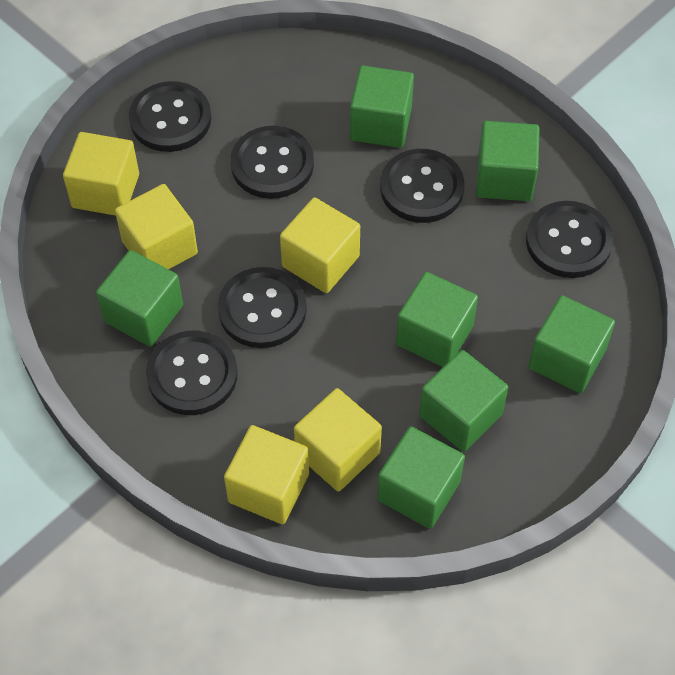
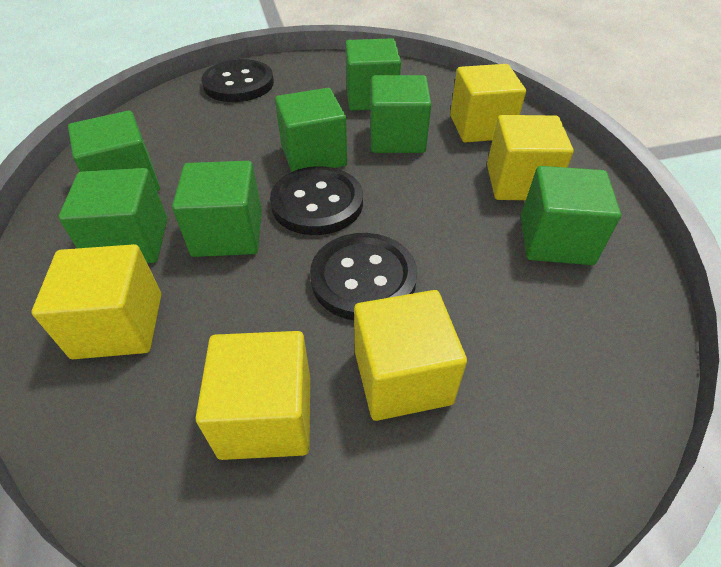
black button: [129,81,211,152] [146,331,238,415] [218,267,307,348] [230,126,314,199] [380,149,464,223] [526,201,613,278] = 6 -> [202,59,274,102] [270,166,363,235] [310,233,417,320] = 3

